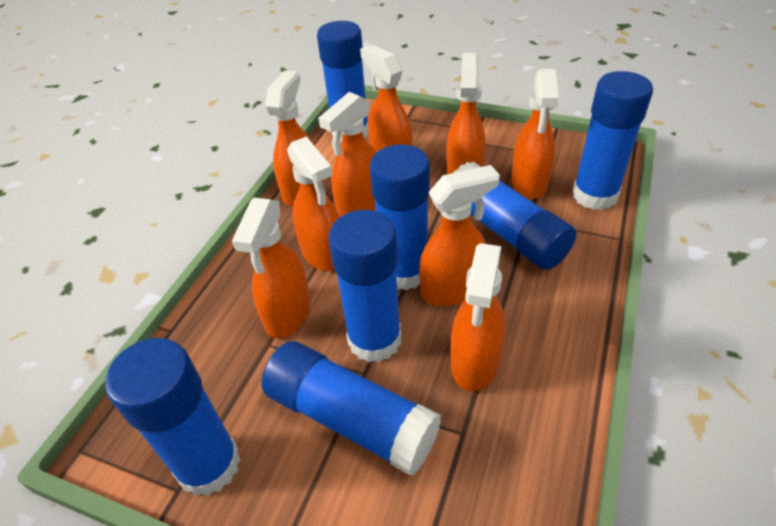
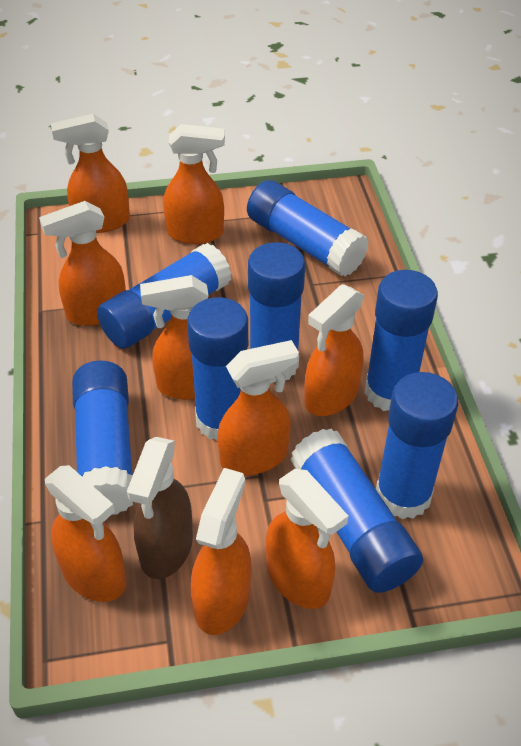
blue glue stick: [105,338,241,496] [261,341,441,476] [317,21,368,142] [329,210,401,363] [370,144,430,290] [454,162,576,270] [572,71,653,210] = 7 -> [72,361,133,515] [97,243,231,349] [187,297,248,441] [247,180,369,277] [248,242,305,383] [290,428,423,593] [365,270,438,411] [376,372,458,519] = 8
brown spray bottle: none = 0 -> [127,437,193,579] = 1

